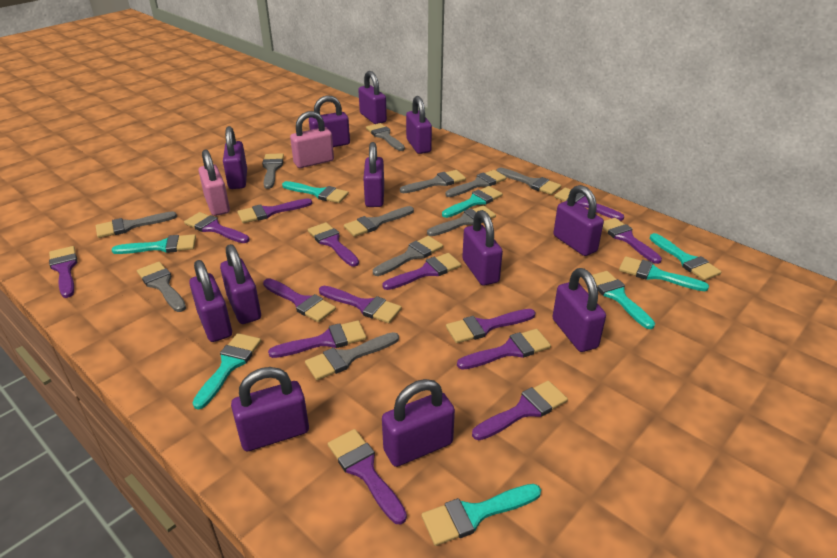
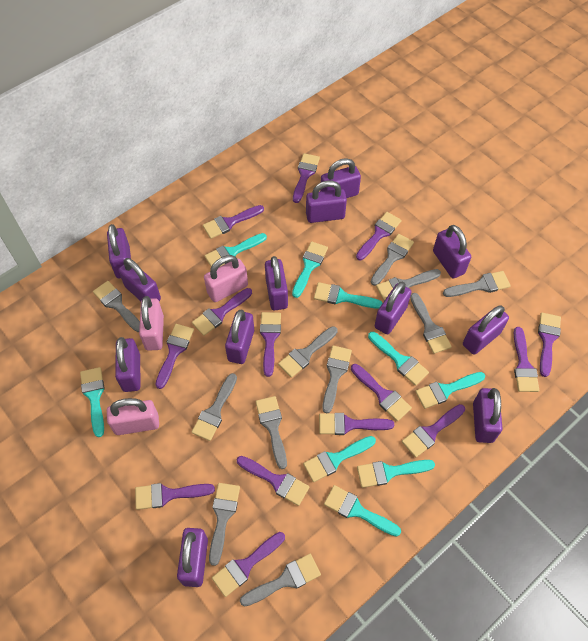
pink padlock: [199,150,230,216] [290,111,334,168] = 2 -> [107,398,159,435] [139,296,164,351] [204,255,248,302] = 3
turquoise brush: [111,234,196,254] [192,333,261,410] [282,181,349,203] [421,484,541,546] [442,186,503,218] [592,271,655,329] [619,256,709,291] [649,233,721,281] = 8 -> [80,367,105,437] [205,233,267,267] [292,241,328,298] [303,436,376,482] [314,282,383,309] [324,485,401,537] [357,460,435,488] [368,332,429,386] [415,372,485,409] = 9

